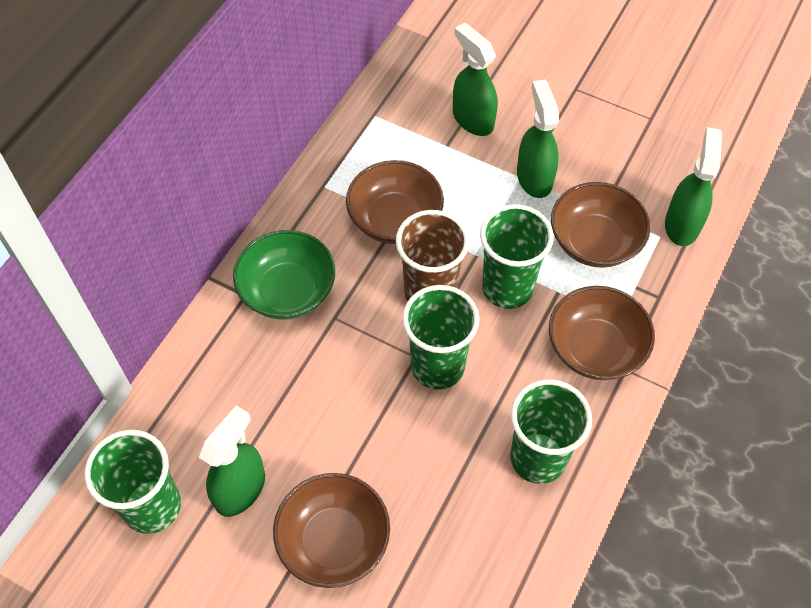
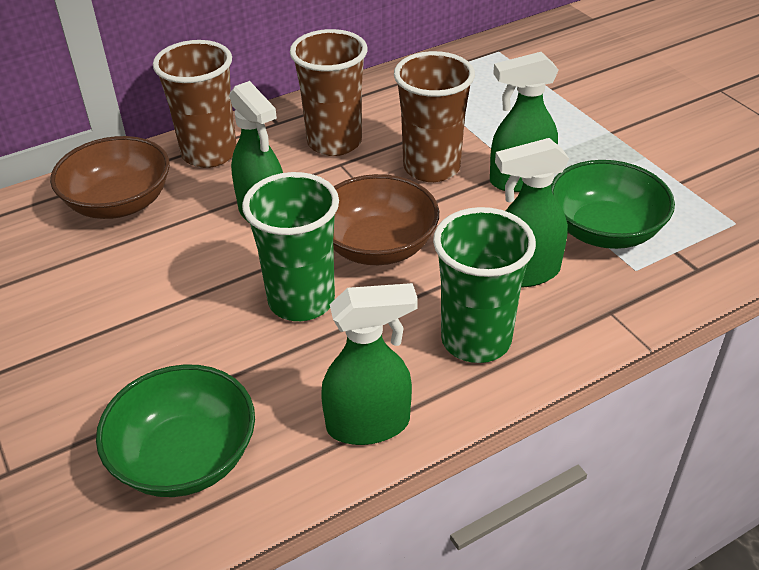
brown bowl: [273,473,390,588] [346,160,444,244] [549,286,655,380] [551,182,650,268] = 4 -> [50,136,170,219] [333,174,439,265] = 2
brown cup: [396,210,469,302] = 1 -> [153,40,237,168] [290,29,368,156] [394,51,475,182] = 3
green bowl: [233,230,335,320] = 1 -> [96,364,255,497] [551,160,675,249] = 2
green cup: [85,430,181,534] [402,285,480,390] [480,204,554,309] [510,379,592,484] = 4 -> [242,172,339,321] [433,207,536,363] = 2

